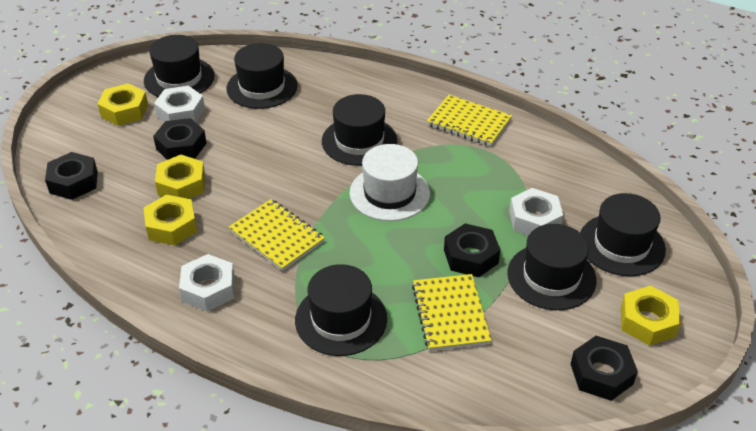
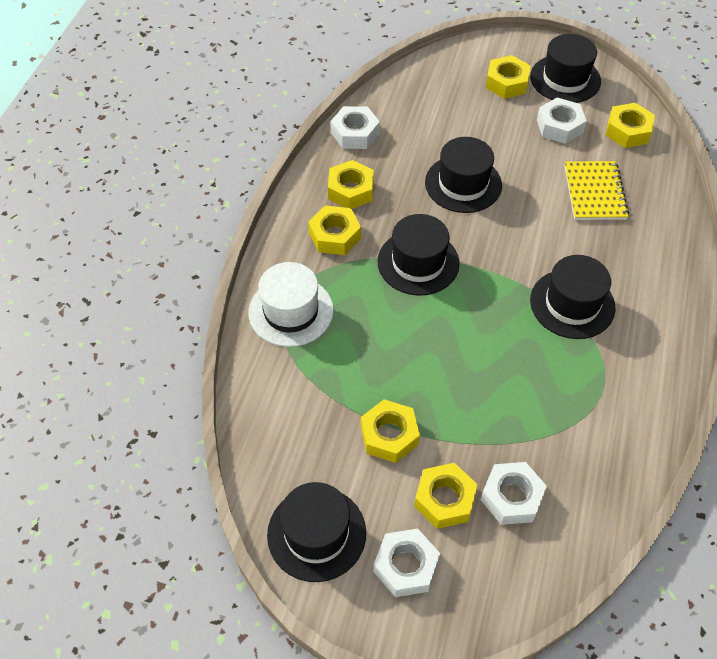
black hat: [144,35,215,97] [226,43,298,109] [295,264,387,356] [322,94,397,166] [507,224,596,310] [580,193,666,276] = 6 -> [267,482,366,582] [377,214,460,296] [425,137,502,213] [530,34,601,103] [530,255,615,339] = 5
black nut: [45,152,98,200] [153,118,207,160] [444,223,500,277] [571,336,638,401] = 4 -> none = 0
white nut: [154,86,205,122] [179,254,235,311] [509,188,563,236] = 3 -> [331,106,380,149] [374,529,440,597] [481,462,547,525] [537,97,586,144] = 4
yellow notebook: [228,199,325,271] [412,274,492,351] [427,95,512,146] = 3 -> [564,161,629,220] = 1
yellow nut: [98,83,148,126] [144,195,197,245] [155,155,205,199] [621,285,681,346] = 4 -> [308,205,361,255] [328,160,374,209] [361,399,420,463] [414,463,478,529] [486,55,531,99] [606,103,655,148] = 6

